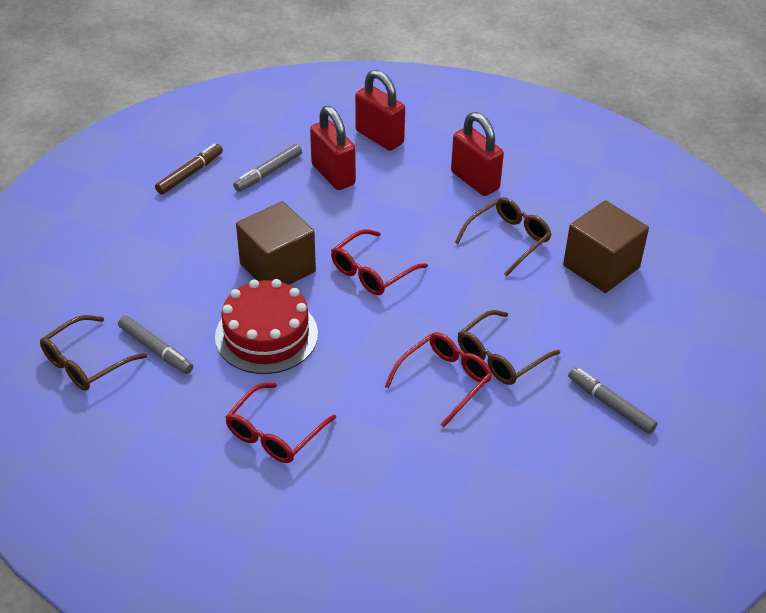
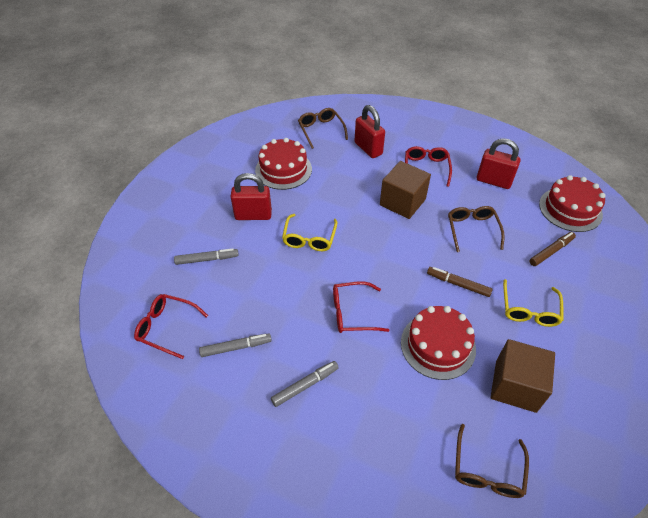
brown marker: [155,144,223,195] = 1 -> [427,267,493,297] [529,232,576,266] = 2
red cake: [215,279,318,374] = 1 -> [255,138,312,190] [401,306,476,380] [539,175,605,232] = 3
yellow glasses: none = 0 -> [282,214,338,251] [503,279,564,327] = 2

